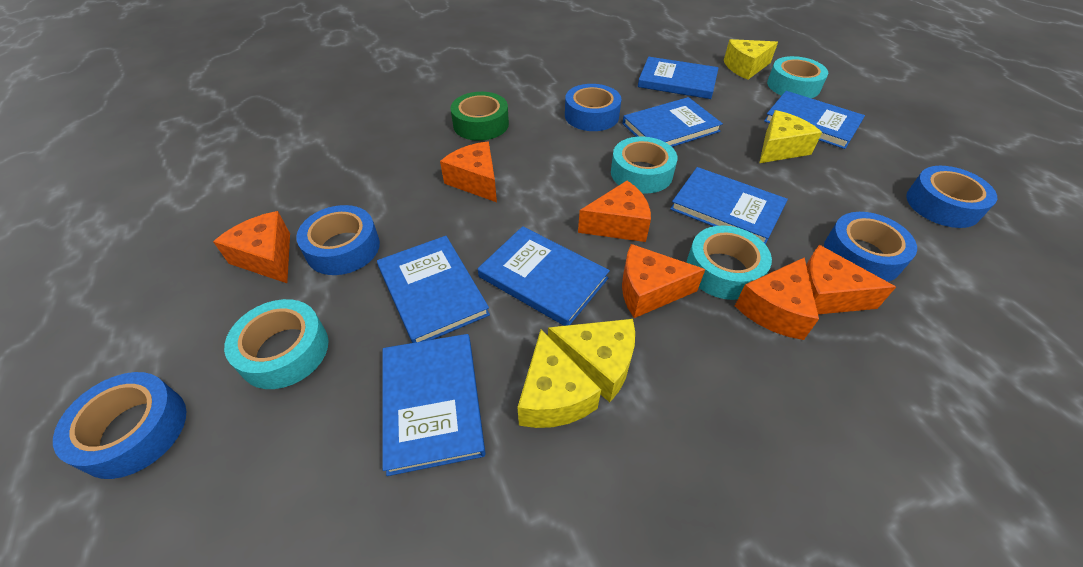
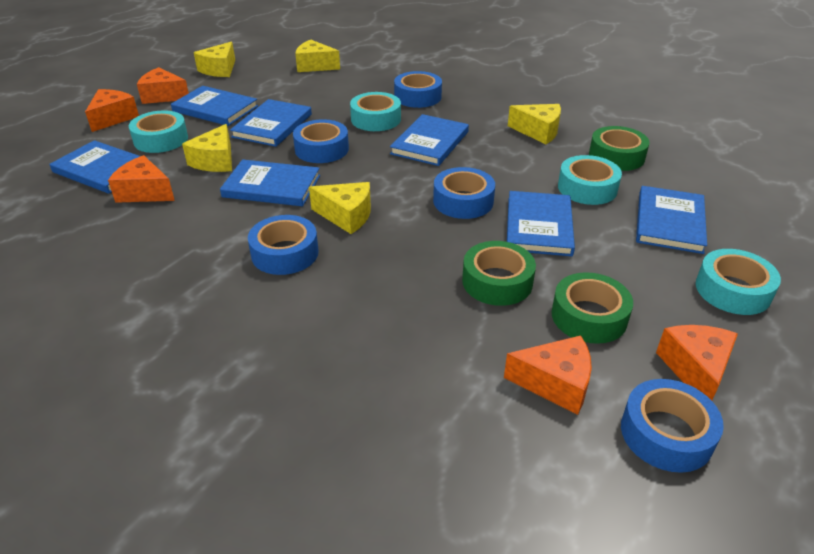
green tape: [450,92,509,141] = 1 -> [462,241,536,306] [551,272,633,344] [589,126,650,171] = 3
orange cheese: [213,211,290,283] [440,141,497,202] [578,181,651,242] [622,244,705,318] [735,257,819,340] [806,245,896,314] = 6 -> [85,89,139,132] [108,155,175,203] [137,67,189,104] [504,335,592,415] [656,325,738,400] = 5
yellow cheese: [517,330,601,428] [548,319,635,402] [724,39,778,80] [759,110,822,163] = 4 -> [182,124,232,172] [194,42,235,77] [295,40,340,72] [309,182,371,234] [508,104,561,144] = 5

